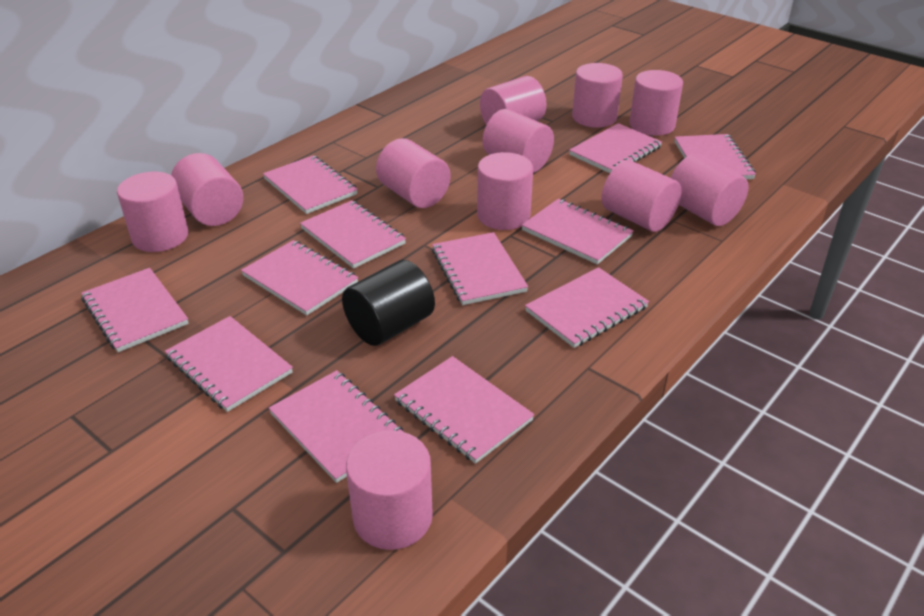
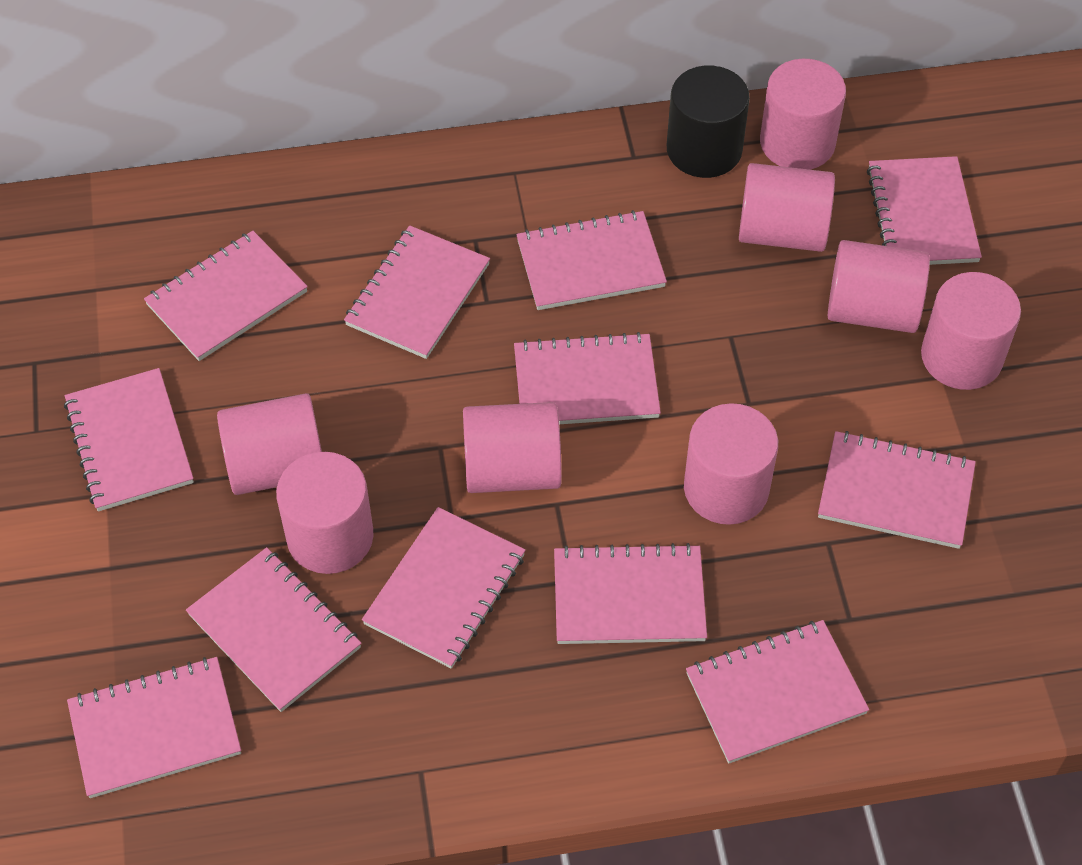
pink cylinder: [117,172,188,252] [171,153,243,226] [346,430,433,550] [376,138,450,208] [477,152,533,230] [480,76,546,125] [483,109,554,173] [572,63,623,128] [602,160,682,232] [630,70,683,136] [670,154,749,226] = 11 -> [217,393,322,495] [276,452,374,574] [463,402,562,493] [684,403,778,525] [739,163,835,252] [760,59,846,170] [828,240,930,333] [921,272,1021,390] = 8

